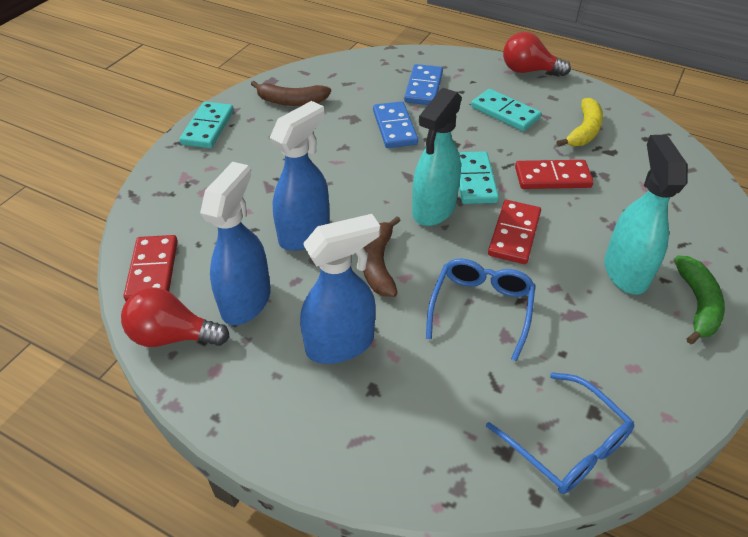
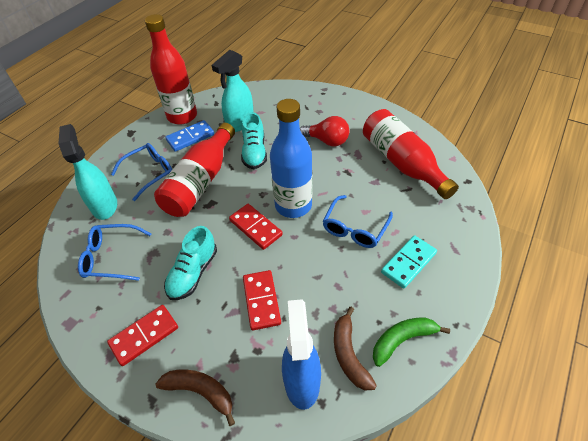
blue bottle: none = 0 -> [270,99,312,218] = 1
blue domino: [373,101,418,148] [404,64,443,105] = 2 -> [165,120,214,152] = 1
blue glasses: [426,259,535,362] [486,372,634,494] = 2 -> [78,224,151,281] [111,143,172,201] [323,195,393,248] = 3
blue spray bottle: [200,162,271,325] [270,101,329,251] [300,214,380,364] = 3 -> [282,299,321,410] = 1
red bottle: none = 0 -> [145,14,197,125] [154,123,235,217] [363,109,459,199] = 3
red light bulb: [121,287,230,347] [503,32,571,76] = 2 -> [300,116,349,146] = 1
turquoise domino: [180,102,234,148] [459,151,499,204] [471,89,541,131] = 3 -> [381,235,437,289] = 1
turquoise shoe: none = 0 -> [164,226,217,300] [241,112,267,169] = 2
yellow banana: [556,98,603,147] = 1 -> none = 0

